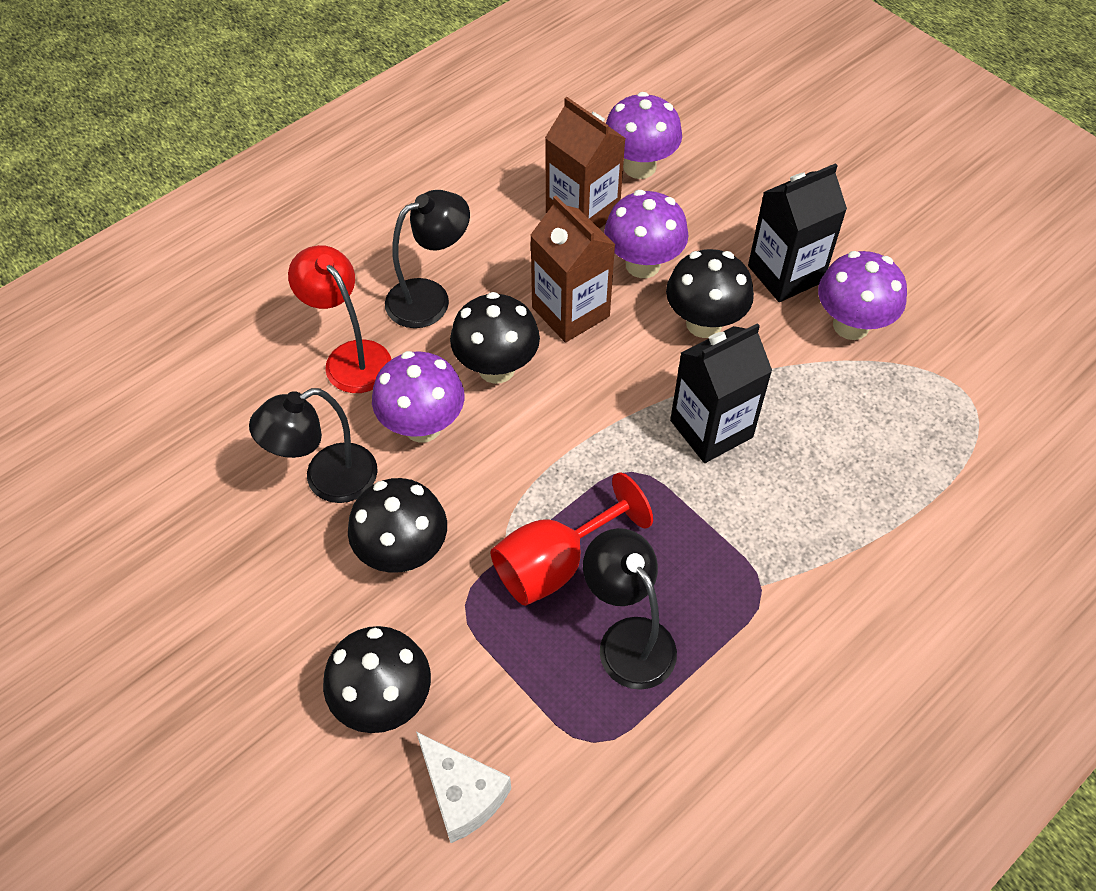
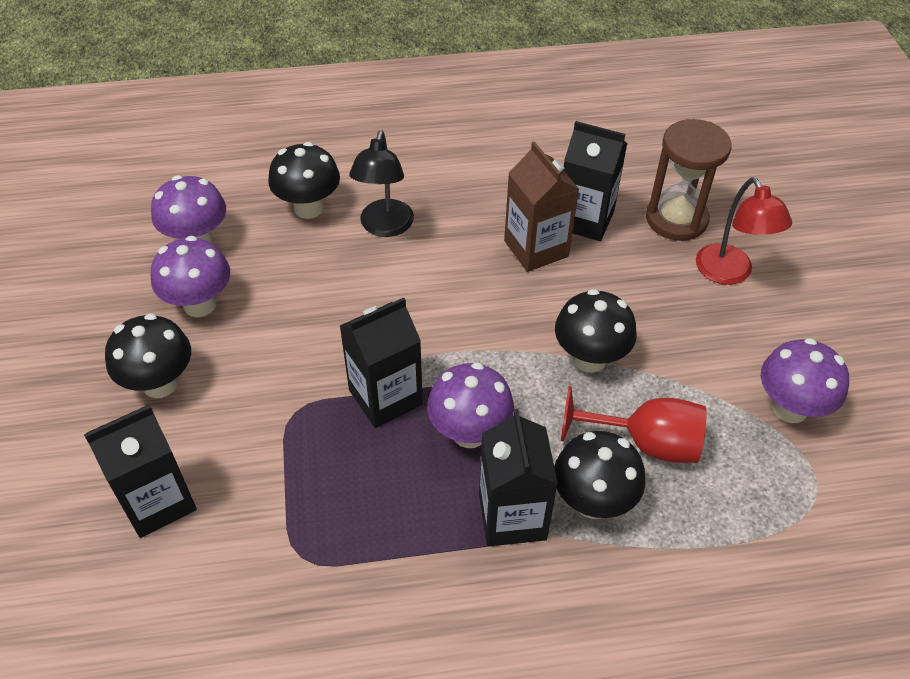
black carton: [670,323,772,463] [748,163,847,302] = 2 -> [84,405,197,538] [340,298,423,428] [479,409,558,547] [563,121,628,241] = 4
black lamp: [249,388,378,503] [385,190,470,328] [583,528,677,690] = 3 -> [349,130,414,237] = 1
brown carton: [530,196,615,343] [545,97,626,229] = 2 -> [504,141,579,272] = 1
brown hourglass: none = 0 -> [646,119,732,241] = 1
white cheese: [416,732,511,843] = 1 -> none = 0

